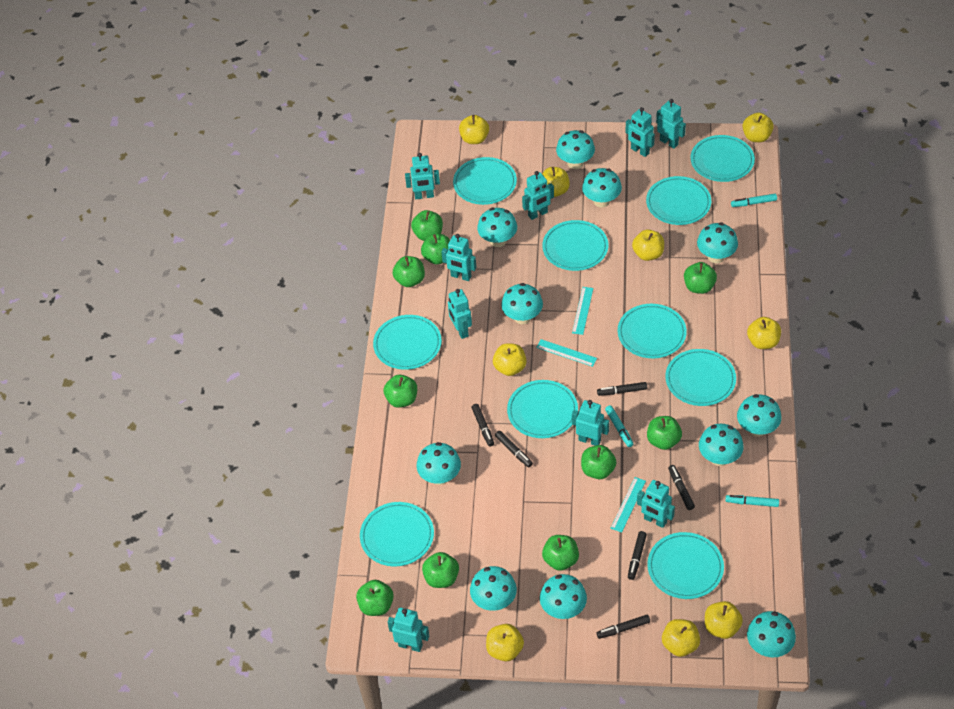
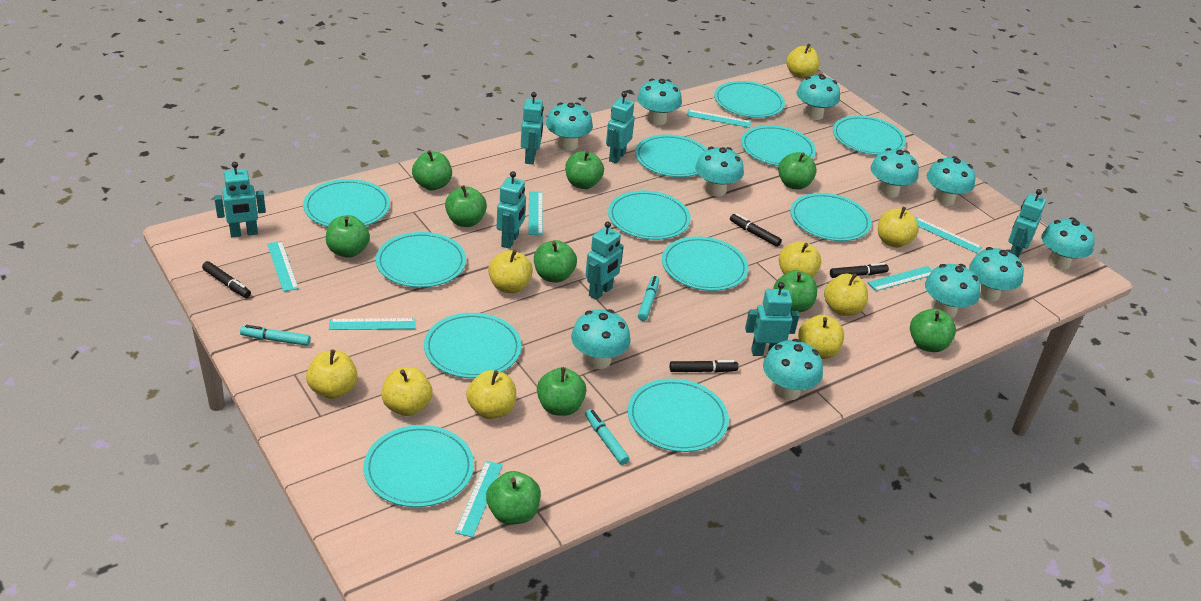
black marker: [471,404,494,447] [495,431,533,467] [597,382,647,396] [597,615,650,639] [628,531,647,580] [668,465,695,510] = 6 -> [202,261,251,298] [670,360,739,372] [730,213,782,247] [830,263,889,278] = 4
turquoise plate: [360,502,434,566] [373,315,442,370] [453,157,517,205] [507,380,578,438] [542,220,608,271] [617,304,687,358] [646,176,711,225] [647,532,724,599] [665,349,736,406] [691,135,755,182] = 10 -> [303,179,390,227] [363,425,474,507] [376,232,466,288] [424,313,522,378] [608,191,691,240] [628,379,729,452] [635,134,707,177] [662,237,748,291] [714,81,785,118] [741,125,816,166] [790,193,872,241] [833,116,906,155] = 12
turquoise robot: [387,608,429,652] [405,153,440,199] [441,234,476,281] [448,289,472,339] [522,171,554,220] [572,400,609,446] [625,107,655,157] [637,480,675,528] [656,99,686,149] = 9 -> [214,162,266,237] [497,171,526,249] [521,92,544,164] [585,222,624,300] [606,92,635,163] [745,282,799,356] [1009,189,1046,258] = 7
turquoise ruler: [536,339,597,367] [572,287,593,335] [611,477,646,533] = 3 -> [267,241,299,292] [329,318,416,330] [455,461,503,537] [528,191,543,235] [686,110,751,128] [867,266,933,291] [915,217,982,253] = 7

